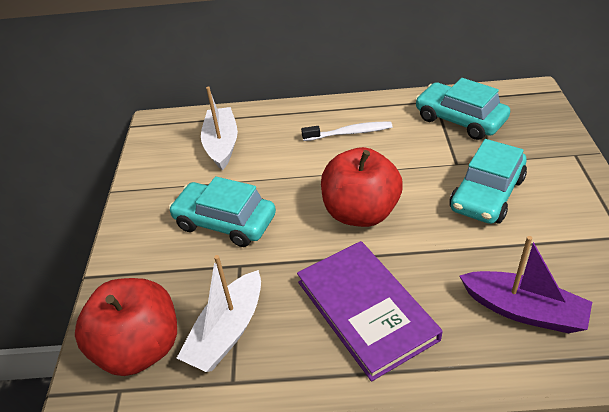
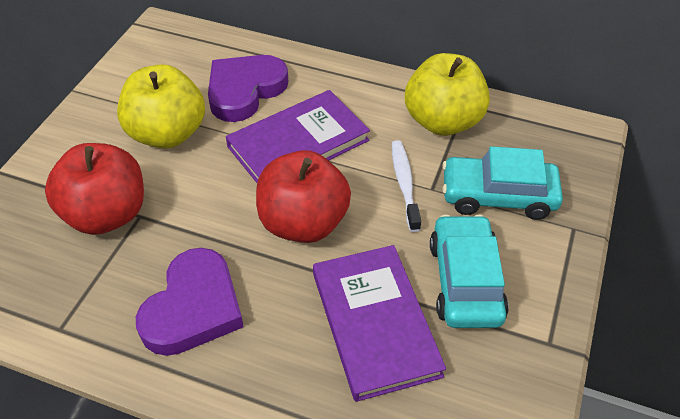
purple boat: [459,236,592,333] = 1 -> none = 0
purple book: [297,241,443,382] = 1 -> [226,90,370,183] [313,245,446,402] = 2
purple heart: none = 0 -> [136,248,244,356] [208,55,288,122] = 2
turquoise car: [169,176,276,247] [415,78,510,140] [450,139,527,224] = 3 -> [430,214,509,328] [442,146,563,220] = 2
white boat: [177,255,261,372] [201,86,238,170] = 2 -> none = 0
yellow apple: none = 0 -> [117,64,205,149] [405,53,490,136] = 2

